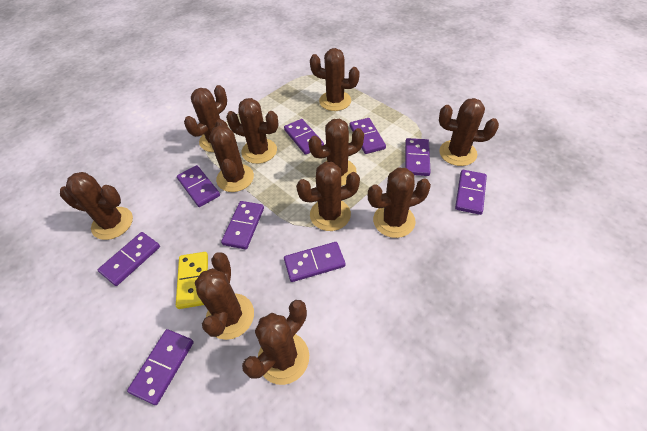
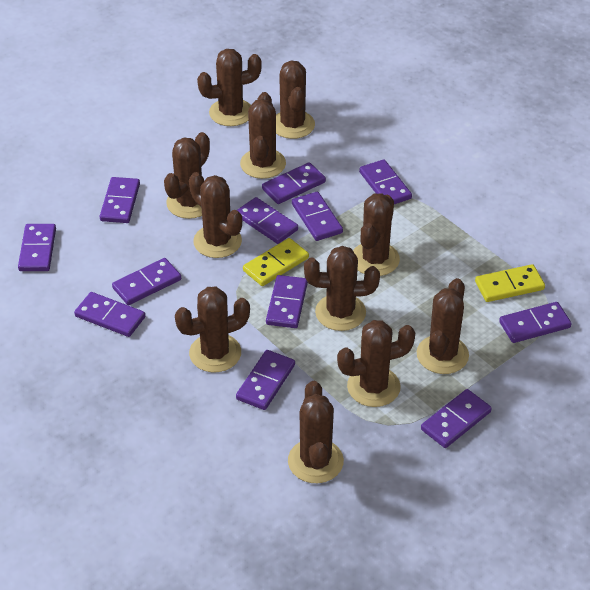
purple domino: [98,232,160,286] [127,329,194,405] [177,165,220,207] [221,201,264,249] [284,119,324,155] [284,242,346,282] [350,118,386,154] [405,138,431,176] [455,170,487,215] = 9 -> [18,224,56,271] [74,292,145,337] [100,177,140,223] [112,258,181,305] [236,350,295,410] [237,197,298,244] [262,162,326,204] [266,275,308,328] [292,192,343,241] [359,159,412,204] [421,389,492,448] [499,302,572,343] = 12
yellow domino: [176,252,208,309] = 1 -> [243,238,309,286] [475,264,545,302] = 2

